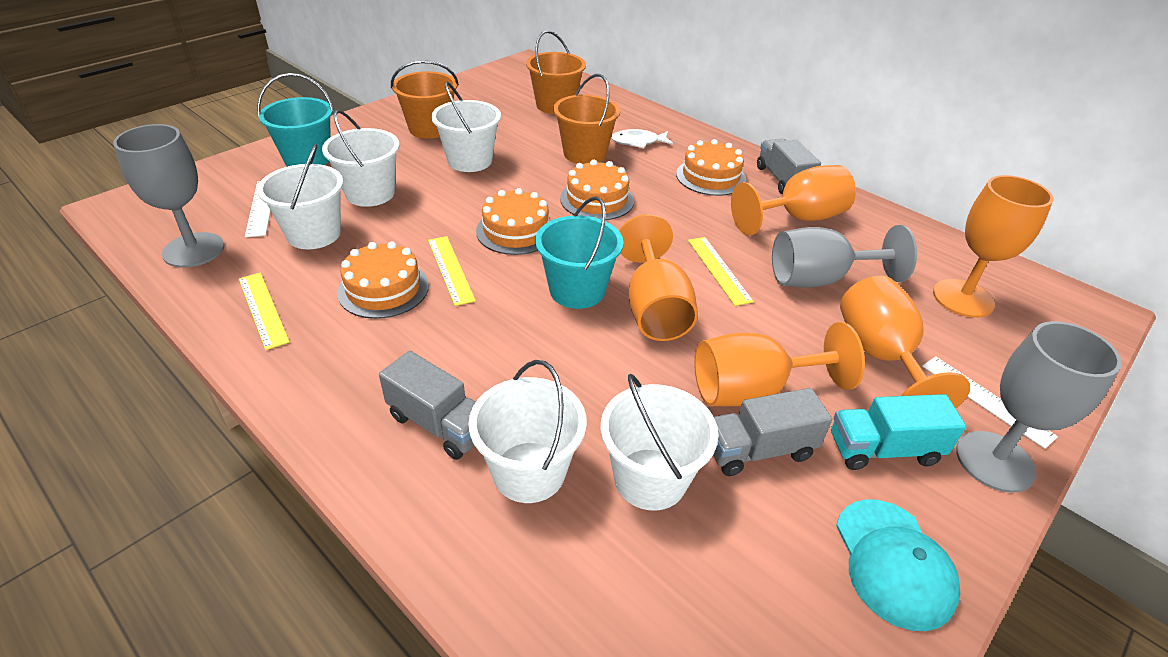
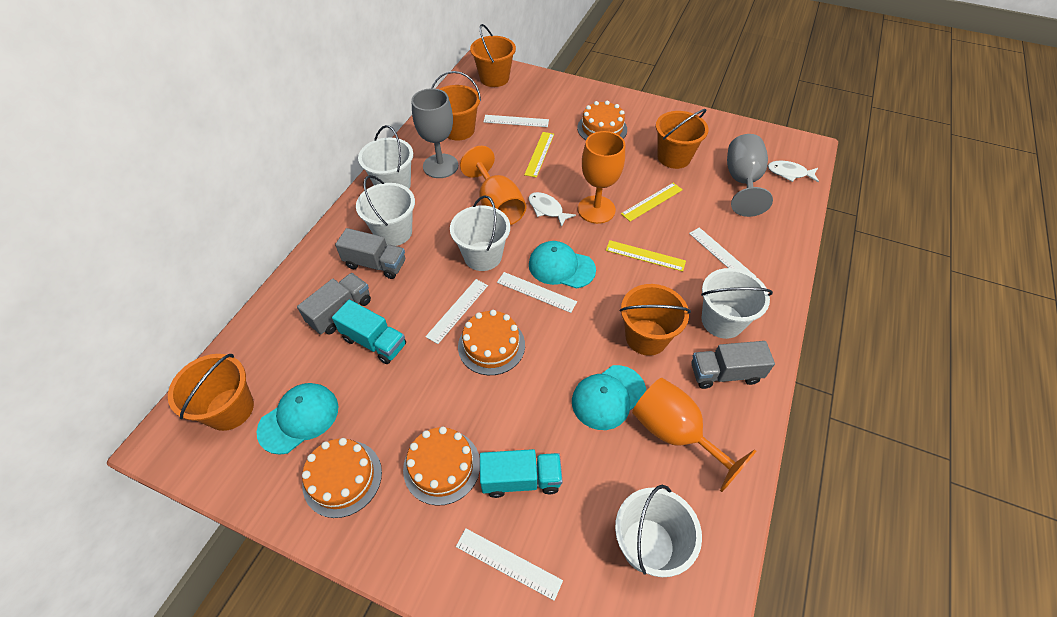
grey goblet: [113,124,224,268] [772,225,917,287] [956,321,1122,493] = 3 -> [411,88,458,178] [727,134,773,217] = 2
orange bucket: [391,60,459,139] [526,30,586,114] [553,74,620,164] = 3 -> [168,354,254,431] [431,71,481,141] [470,24,516,87] [620,284,691,356] [656,109,709,169] = 5
orange goblet: [619,214,698,341] [694,322,865,406] [731,165,856,236] [840,276,970,408] [933,175,1054,318] = 5 -> [460,146,526,225] [578,131,625,224] [632,378,756,492] = 3
turquoise bucket: [257,73,334,167] [535,196,623,309] = 2 -> none = 0
turquoise cap: [836,499,960,631] = 1 -> [257,383,338,455] [529,241,596,289] [572,365,646,430] = 3
turquoise truck: [831,394,966,470] = 1 -> [332,300,406,364] [480,449,563,498] = 2
white fish: [611,129,673,148] = 1 -> [528,192,576,227] [768,161,819,182] = 2
white ruler: [245,181,271,237] [922,356,1058,449] = 2 -> [425,279,488,344] [456,528,563,601] [484,115,549,127] [497,272,577,313] [689,227,755,276] = 5

